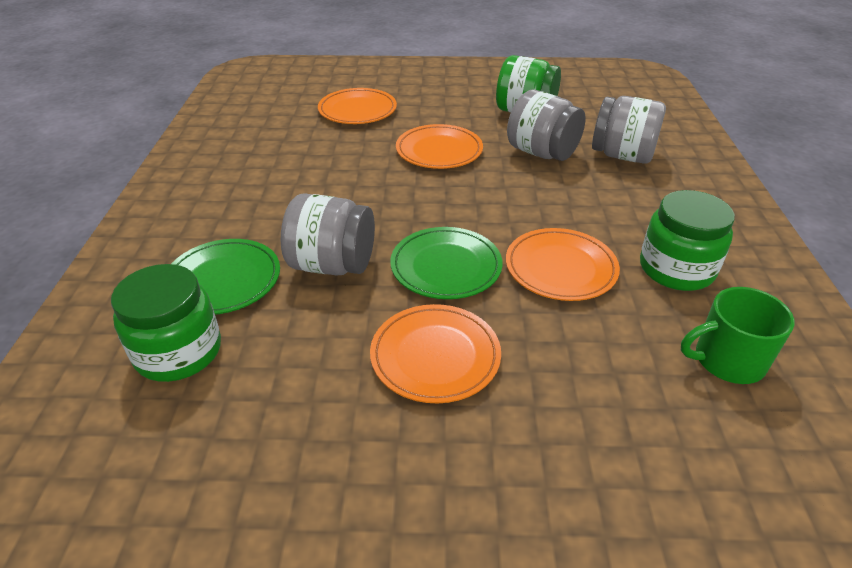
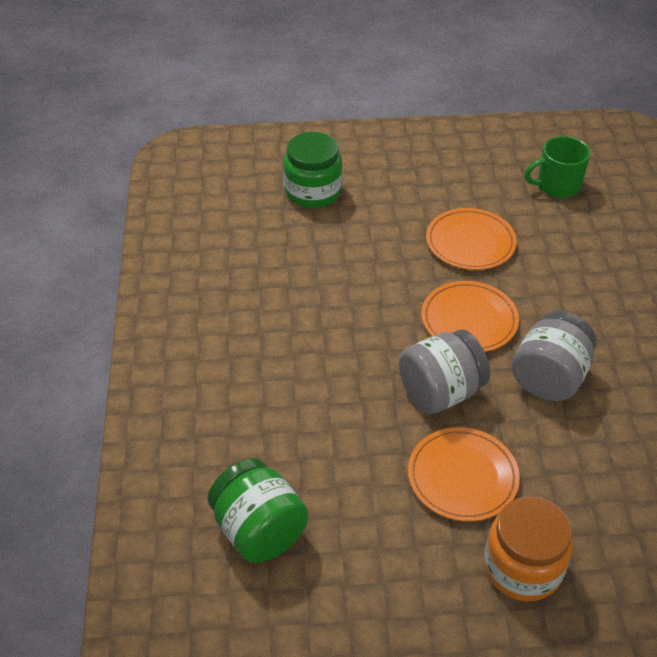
green jar: [111,264,221,382] [496,55,561,112] [640,190,735,291] = 3 -> [207,458,309,563] [284,132,342,208] = 2
green plate: [171,239,280,314] [390,227,503,299] = 2 -> none = 0
grey jar: [281,193,375,276] [507,90,586,161] [592,96,666,164] = 3 -> [399,330,490,414] [512,311,596,401] = 2
orange jar: none = 0 -> [484,496,573,601] = 1
orange plate: [318,88,397,124] [370,304,501,403] [396,124,483,169] [506,228,620,301] = 4 -> [408,427,520,522] [421,281,519,352] [426,208,517,270] = 3

